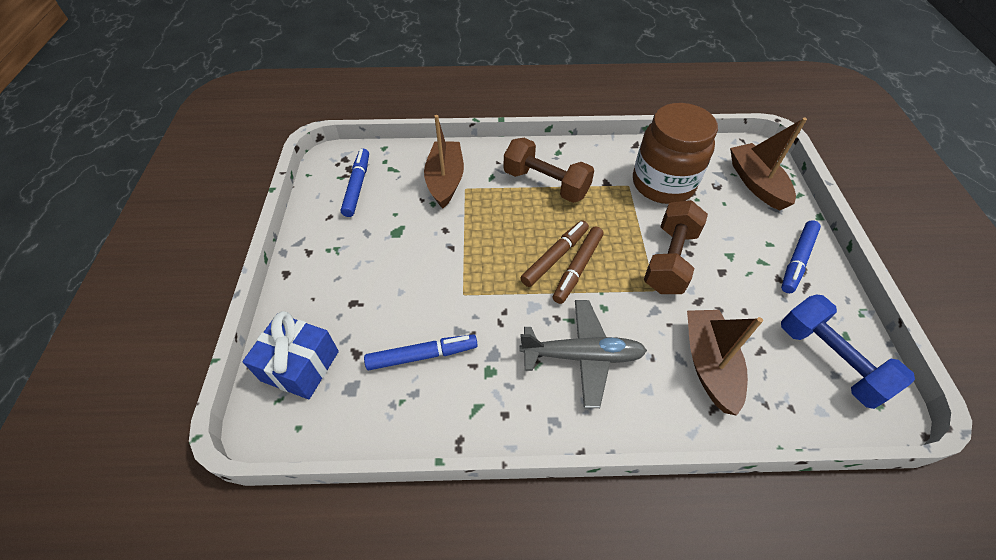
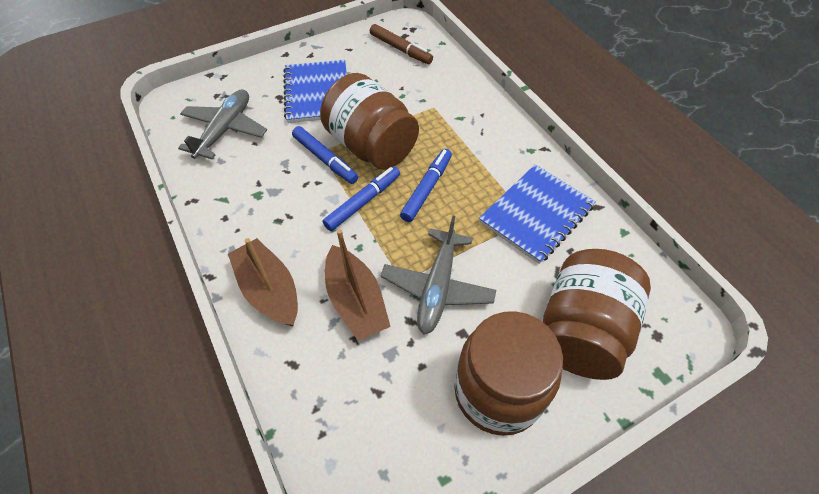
blue dumbbell: [781,294,915,409] = 1 -> none = 0
blue gift: [242,311,339,399] = 1 -> none = 0
blue notebook: none = 0 -> [283,60,347,123] [479,164,596,264] = 2
brown boat: [424,115,464,208] [687,310,763,416] [730,118,807,210] = 3 -> [228,238,298,327] [325,229,391,341] = 2
brown dumbbell: [504,138,594,203] [644,200,708,294] = 2 -> none = 0
brown jar: [633,103,718,204] = 1 -> [320,73,419,170] [454,311,563,436] [543,249,651,380] = 3
brown marker: [520,220,589,287] [553,227,603,304] = 2 -> [370,24,433,64] = 1
grey plane: [519,300,647,408] = 1 -> [178,89,267,159] [380,216,496,334] = 2

